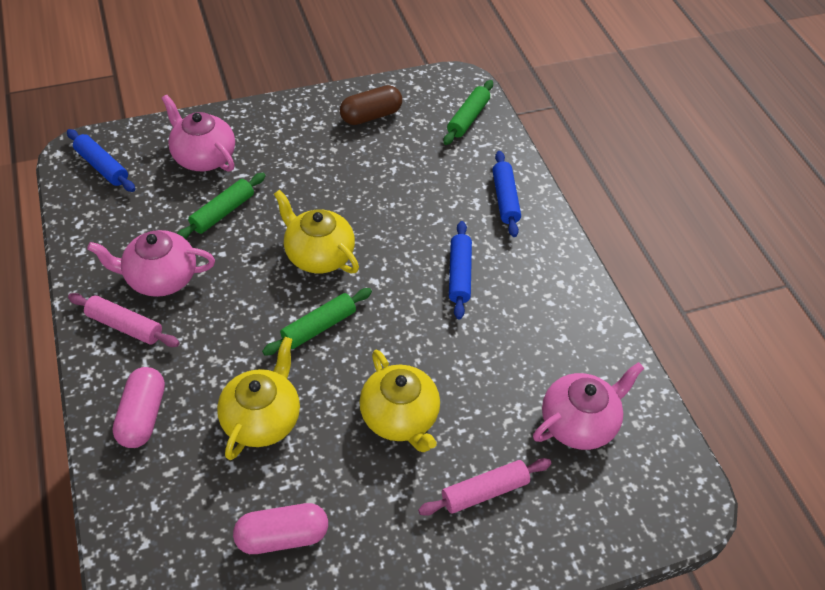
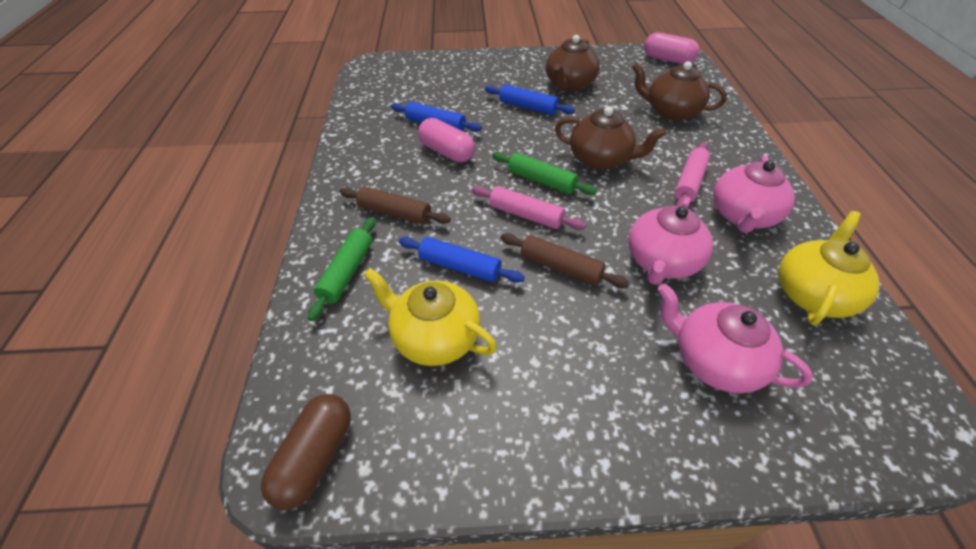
brown rolling pin: none = 0 -> [339,186,451,224] [500,233,630,288] = 2
brown teapot: none = 0 -> [546,35,600,91] [555,106,667,170] [632,61,727,121] = 3
green rolling pin: [177,173,266,239] [262,288,372,356] [443,80,493,145] = 3 -> [308,217,376,321] [492,152,597,195] = 2
yellow teapot: [217,337,300,460] [274,190,359,273] [359,350,440,452] = 3 -> [363,268,497,366] [778,211,879,325] = 2

